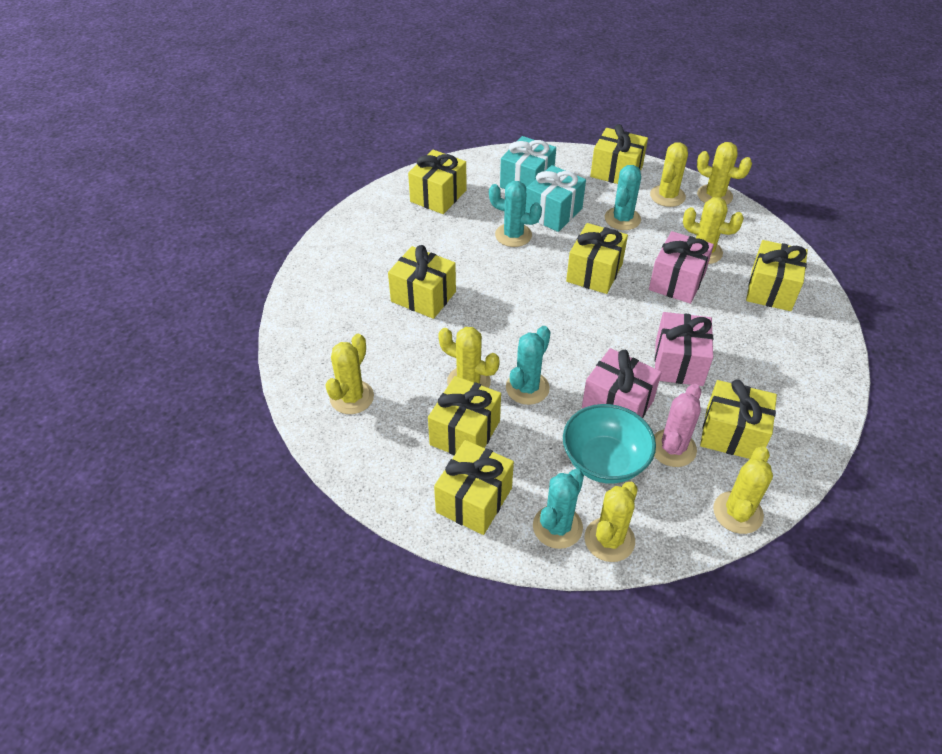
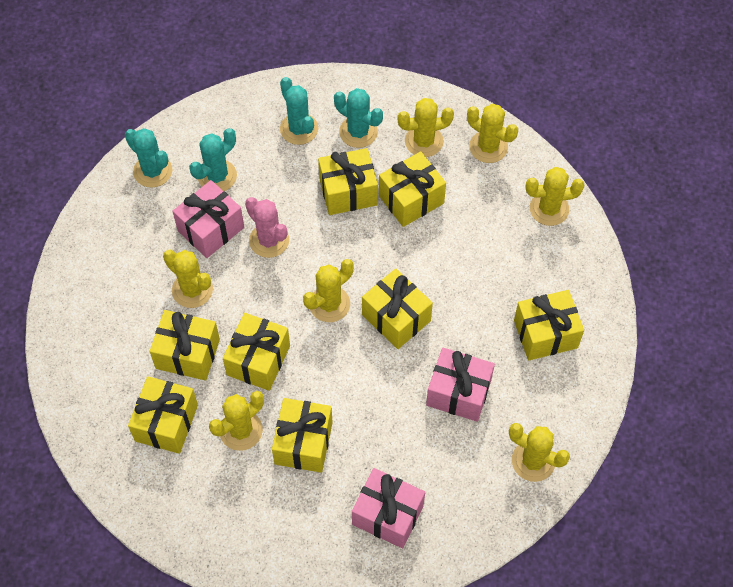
turquoise bowl: [563,404,656,484] = 1 -> none = 0
turquoise gift: [500,136,556,189] [525,165,586,232] = 2 -> none = 0

